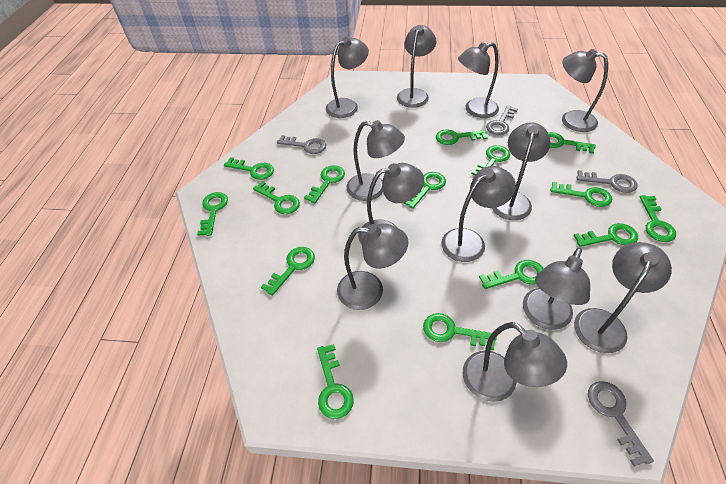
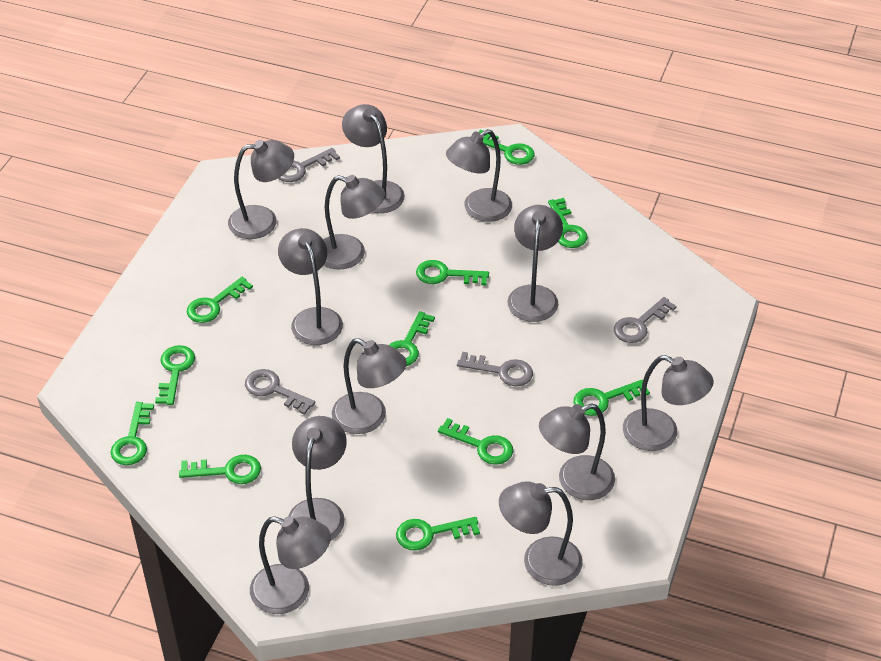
green key: [197,192,228,236] [224,157,274,180] [253,181,300,214] [261,247,315,296] [304,165,345,203] [317,344,354,419] [404,172,446,209] [423,313,497,350] [436,129,488,145] [471,145,510,175] [479,260,544,289] [548,132,595,154] [551,182,612,207] [574,223,638,247] [640,195,676,242] = 15 -> [110,402,154,465] [155,345,195,405] [179,454,261,484] [187,277,253,323] [389,311,435,366] [396,517,480,551] [416,260,489,285] [438,418,513,465] [479,130,535,165] [548,198,588,248] [574,380,650,416] = 11

